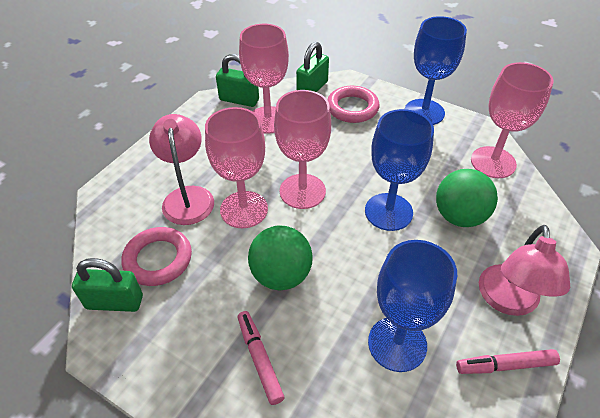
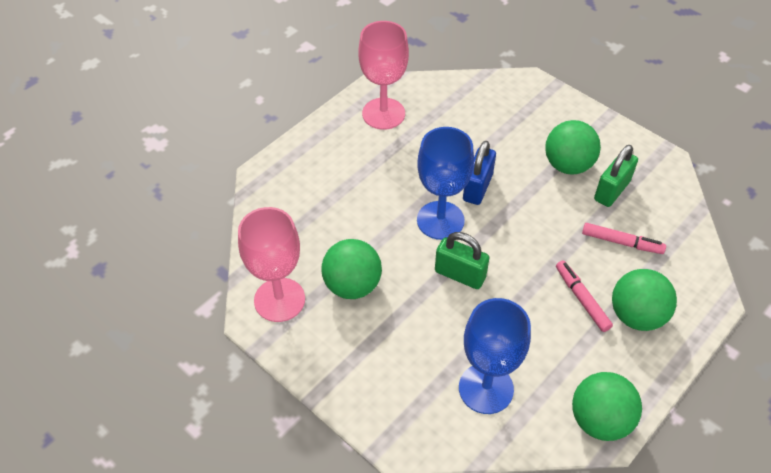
blue goblet: [365,109,434,231] [368,240,457,372] [405,16,467,125] = 3 -> [417,127,474,240] [459,298,531,414] = 2
blue padlock: none = 0 -> [463,141,496,205] = 1
green ball: [248,226,313,290] [436,169,498,227] = 2 -> [321,239,382,299] [545,120,601,175] [572,372,642,441] [612,269,677,331] = 4
green padlock: [72,258,143,312] [216,54,259,107] [296,42,329,92] = 3 -> [435,232,490,289] [594,145,638,207] = 2
pink goblet: [205,107,268,228] [239,24,289,134] [274,90,331,209] [471,62,554,178] = 4 -> [238,207,305,322] [359,21,409,130] = 2
pink lamp: [149,114,214,225] [479,225,570,316] = 2 -> none = 0
pink ring: [122,227,192,286] [327,86,380,123] = 2 -> none = 0

